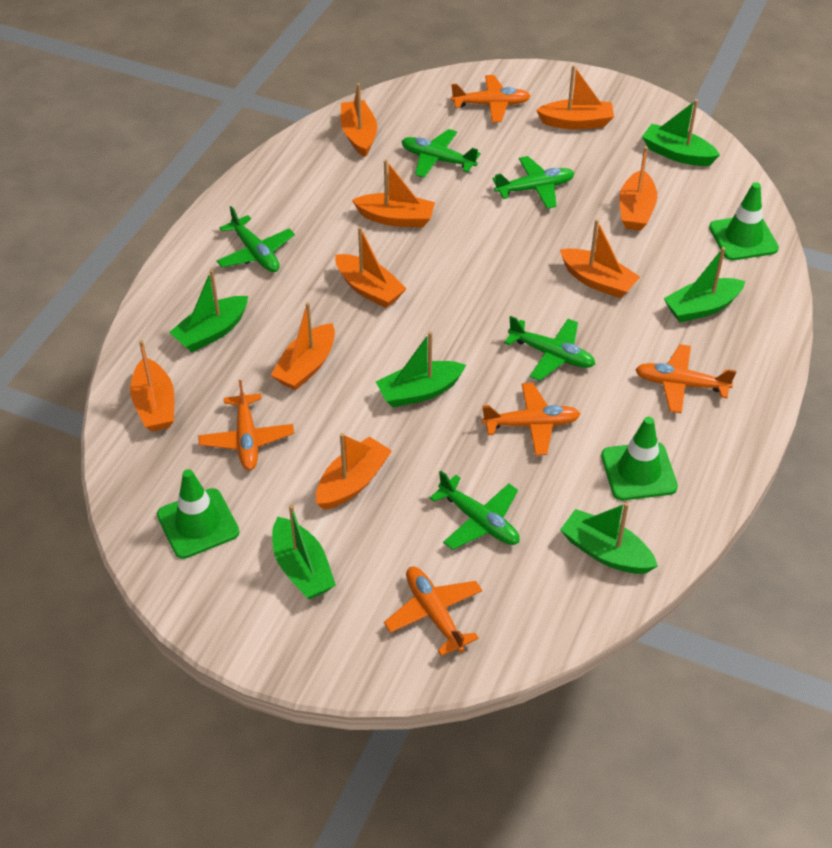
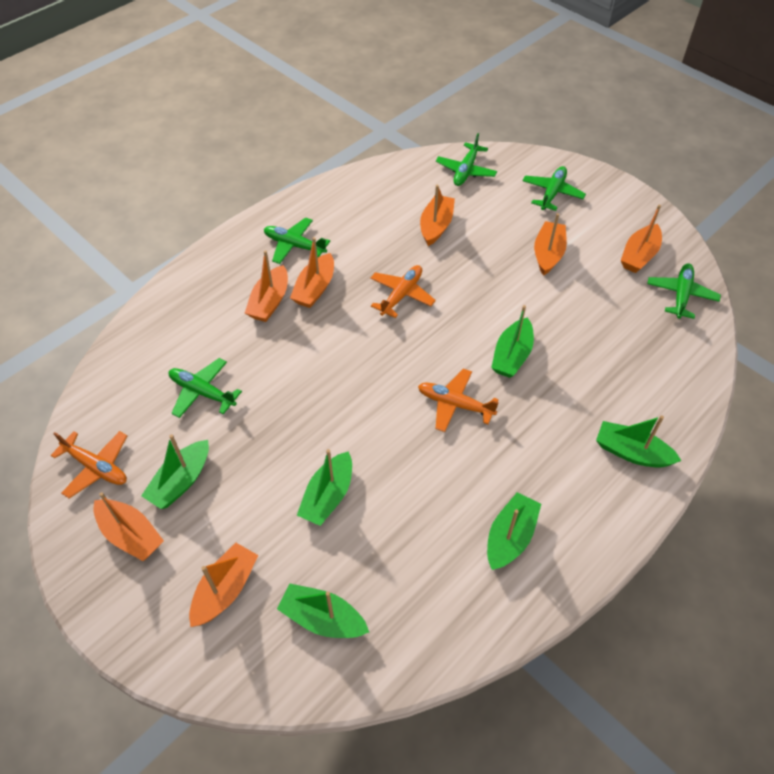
green traffic cone: [157,469,239,559] [601,417,678,500] [709,182,779,260] = 3 -> none = 0
orange boat: [130,340,174,431] [271,302,335,390] [316,433,392,510] [335,227,407,308] [341,83,377,157] [352,159,435,227] [536,65,614,129] [560,219,640,298] [619,146,657,231] = 9 -> [93,492,164,561] [189,543,258,627] [245,250,288,322] [290,237,334,308] [420,185,455,246] [534,213,567,276] [621,205,662,273] = 7
orange plane: [198,380,294,470] [384,567,482,656] [451,75,531,122] [482,383,580,456] [635,344,736,413] = 5 -> [50,431,127,499] [370,265,436,318] [418,368,499,432] = 3

